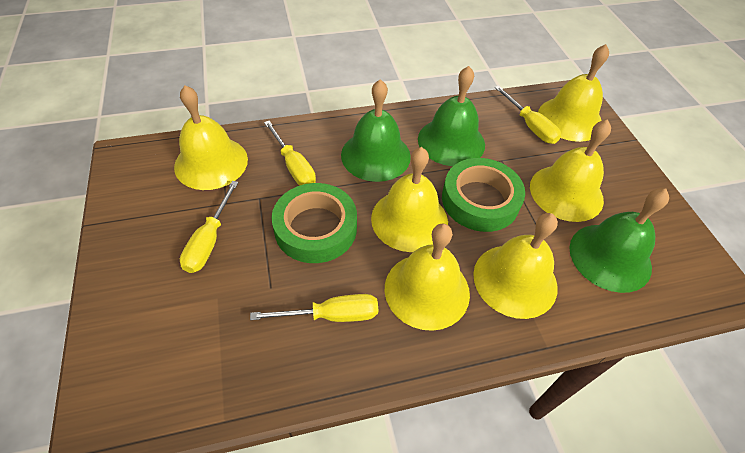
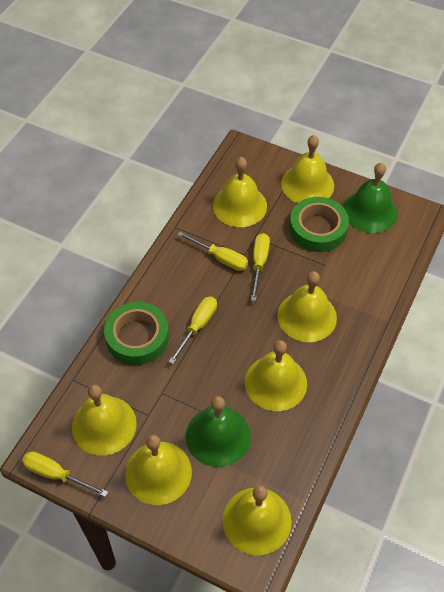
green bell: [341,79,411,182] [418,66,485,166] [569,189,669,293] = 3 -> [186,396,251,467] [343,163,398,233] = 2
yellow bell: [174,85,248,190] [371,147,448,252] [385,223,470,331] [473,213,558,319] [530,119,611,222] [538,44,609,142] = 6 -> [72,385,137,456] [125,435,192,505] [213,157,267,227] [222,485,292,556] [245,340,307,411] [277,271,337,342] [281,135,334,203] = 7

